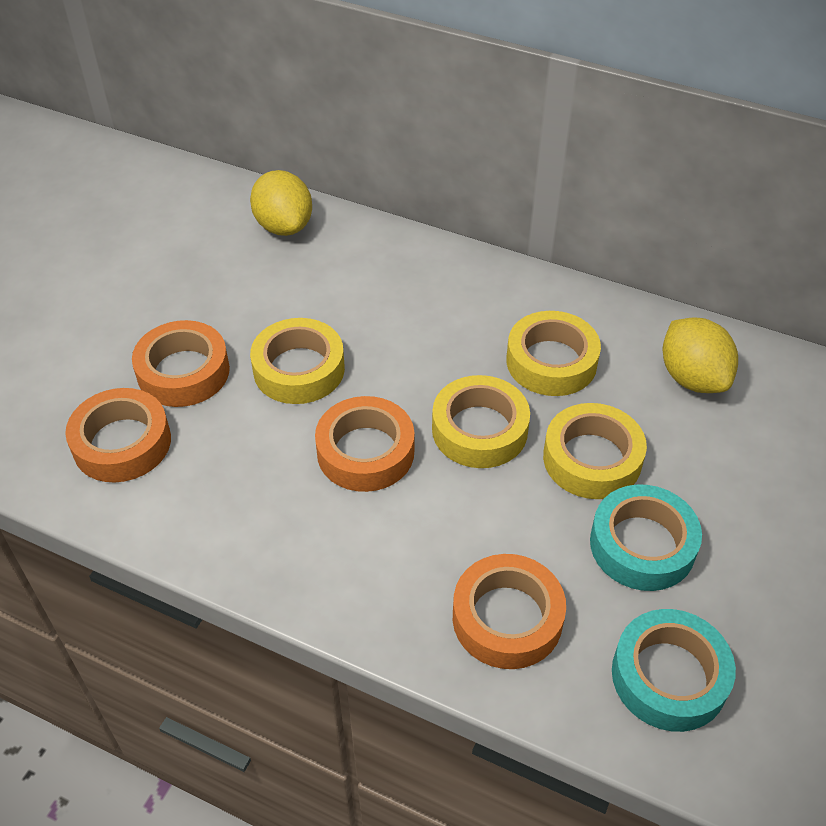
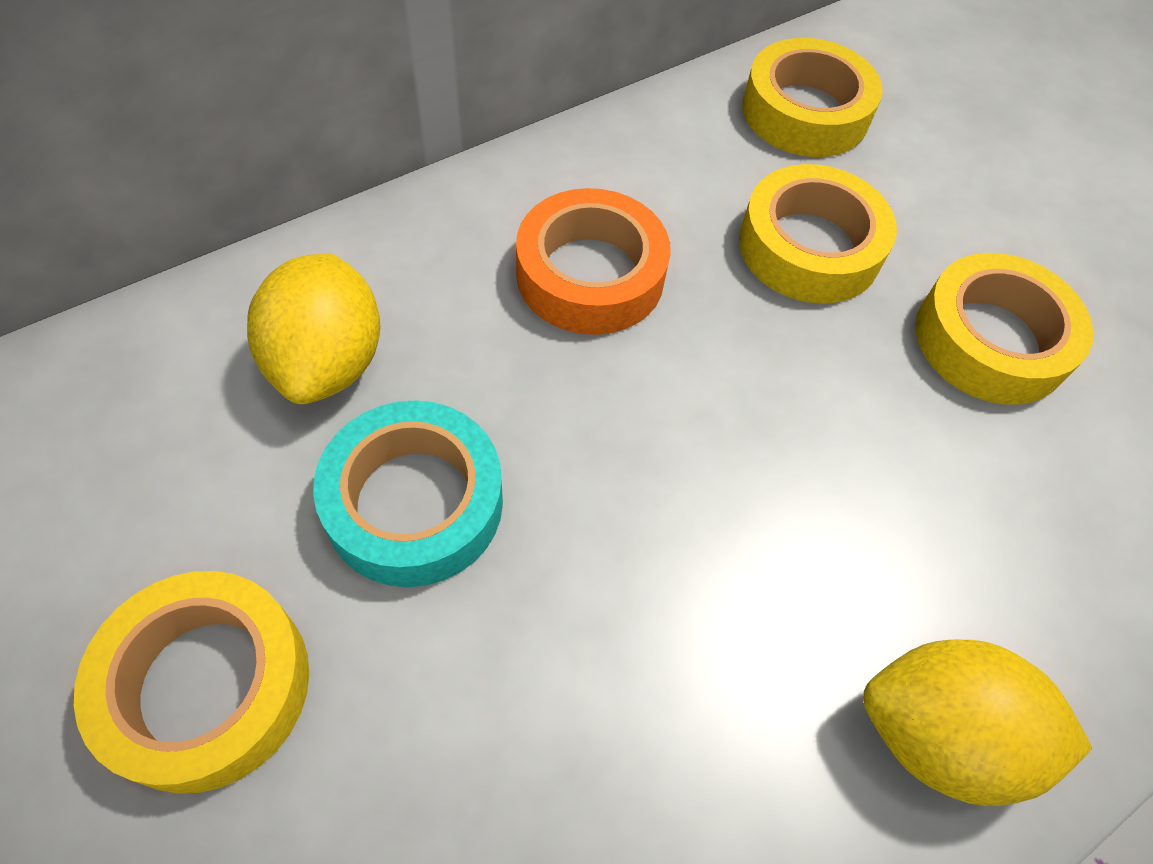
orange tape: [65,388,171,482] [132,320,230,407] [315,396,414,492] [453,554,566,669] = 4 -> [516,188,671,335] = 1
turquoise tape: [590,484,702,591] [612,609,736,732] = 2 -> [313,400,503,587] = 1

